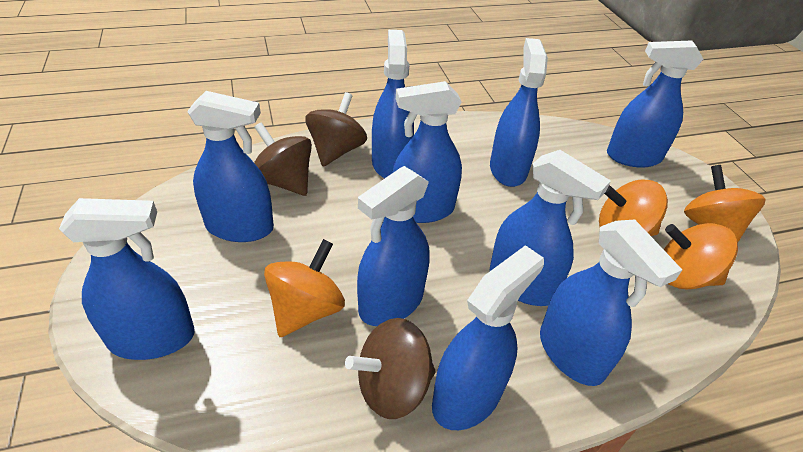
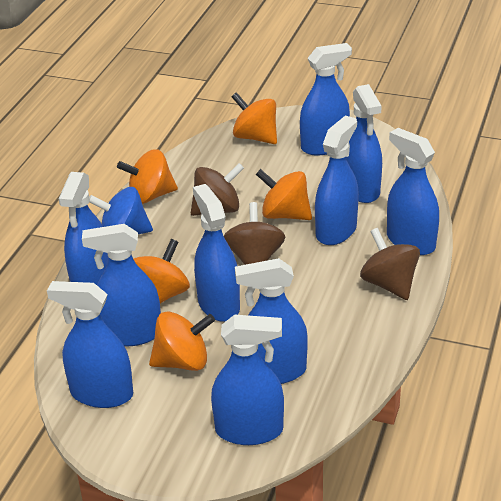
blue spinning top: none = 0 -> [89,187,153,234] = 1
orange spinning top: [264,239,345,337] [599,179,668,236] [664,223,738,290] [684,165,766,242] = 4 -> [117,149,178,204] [134,239,190,303] [149,311,215,371] [231,92,277,144] [256,169,312,220] = 5

